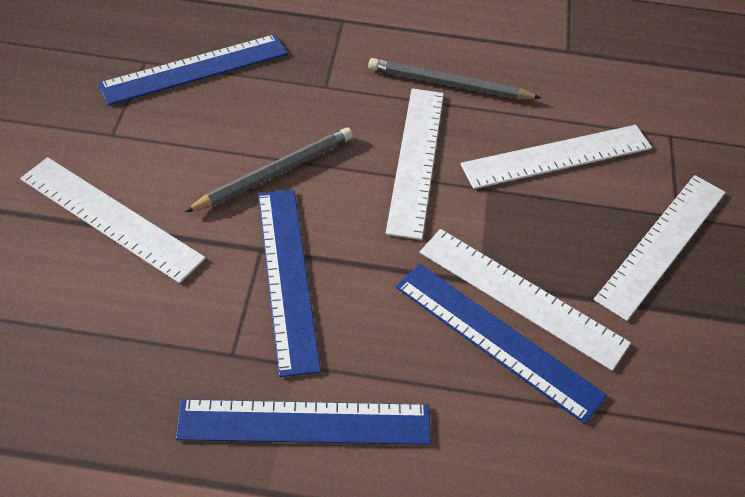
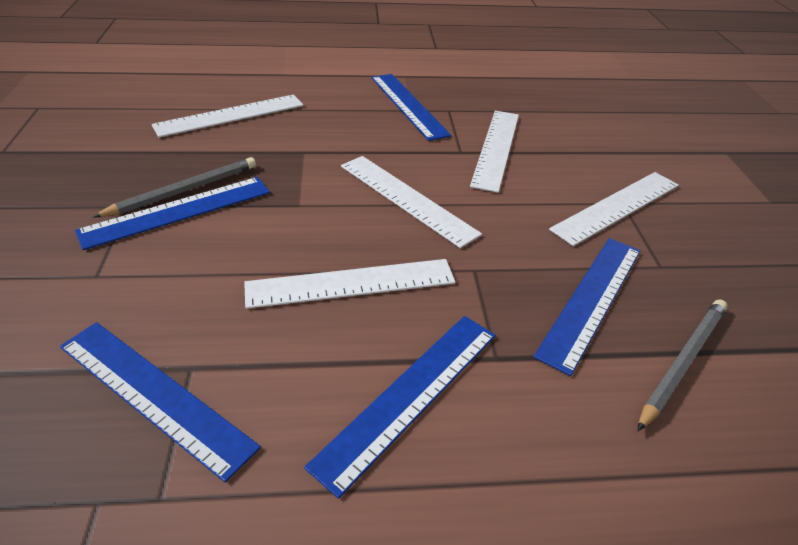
blue ruler: [98,34,288,106] [176,399,431,445] [258,190,321,377] [396,264,607,424] = 4 -> [60,322,261,483] [75,177,270,250] [304,316,496,499] [371,74,451,141] [534,238,640,376] = 5

